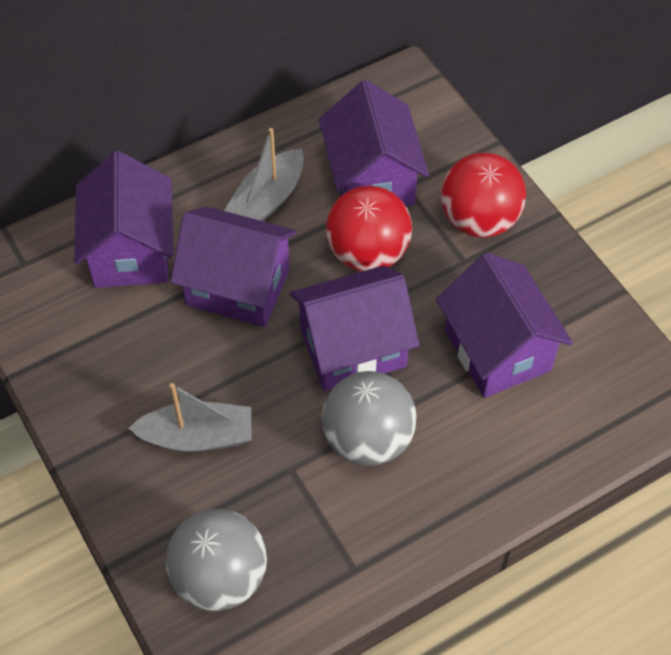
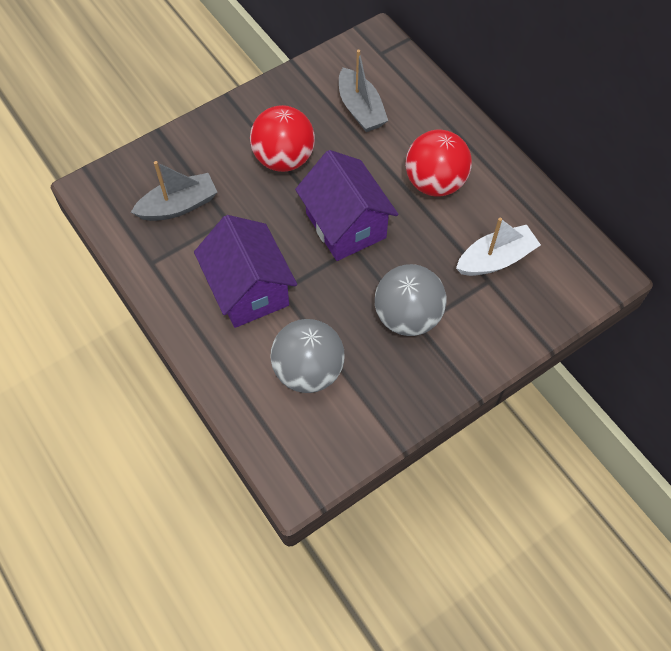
purple house: [74,151,173,288] [170,206,297,327] [290,266,419,391] [319,80,429,206] [436,252,573,398] = 5 -> [194,215,297,328] [295,150,398,261] = 2
white boat: none = 0 -> [456,218,541,276] = 1

